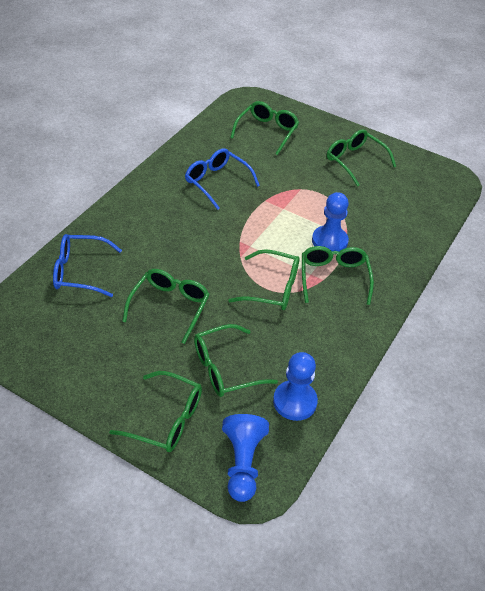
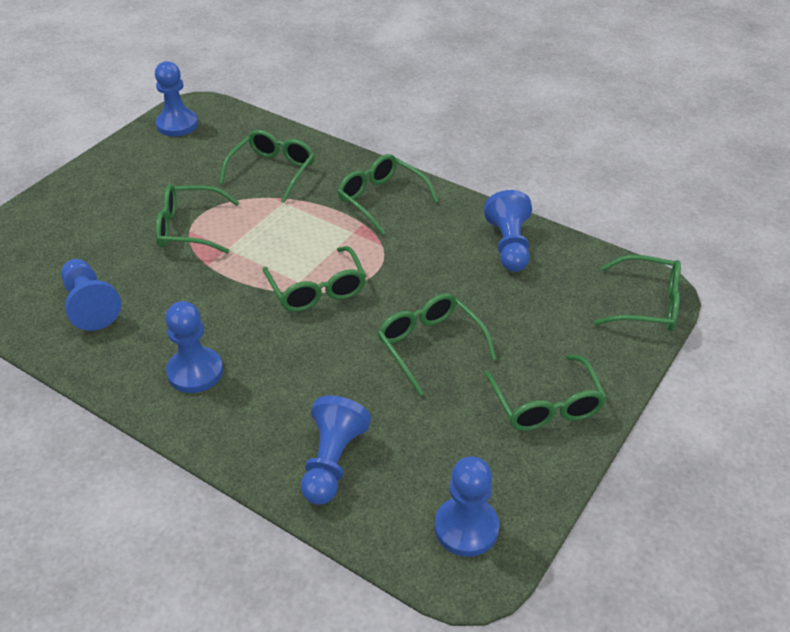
blue glasses: [53,234,122,297] [185,149,260,210] = 2 -> none = 0
blue pawn: [222,414,269,502] [273,352,318,421] [312,192,349,252] = 3 -> [61,259,121,331] [155,61,198,136] [165,301,223,393] [301,396,371,505] [435,456,499,557] [484,190,532,272] = 6

